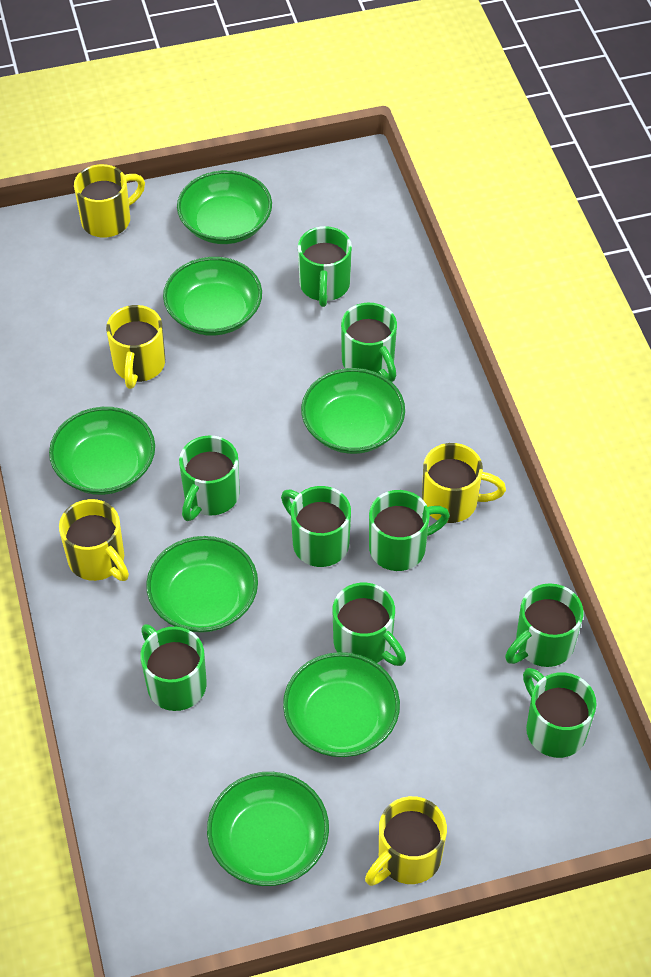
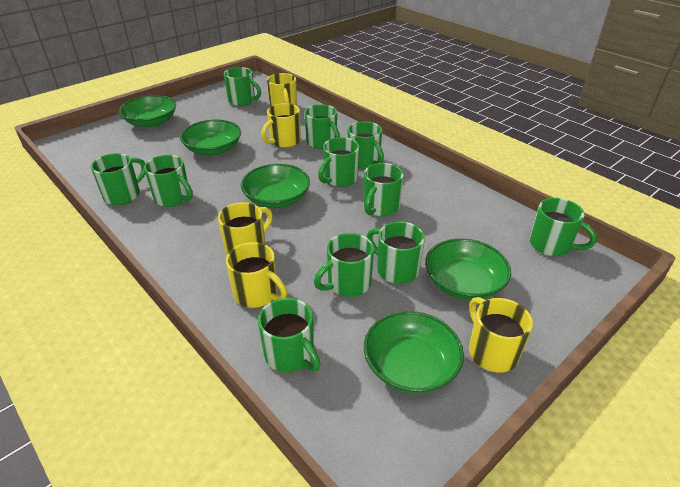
green bowl: [49,407,155,495] [146,536,258,633] [163,257,262,335] [177,170,272,244] [207,772,329,886] [283,652,400,757] [301,368,405,454] = 7 -> [119,95,176,128] [180,120,241,156] [241,164,310,208] [364,311,464,394] [425,238,511,300] = 5
green mug: [140,624,207,711] [179,435,240,521] [281,486,351,567] [298,226,352,307] [333,583,406,666] [341,303,397,382] [369,490,450,571] [505,583,583,667] [523,668,597,758] = 9 -> [91,153,145,205] [144,155,193,207] [224,67,261,106] [258,298,320,373] [304,104,340,149] [314,233,374,297] [318,137,360,187] [348,121,384,169] [364,163,404,216] [367,221,425,284] [530,198,597,256] = 11

